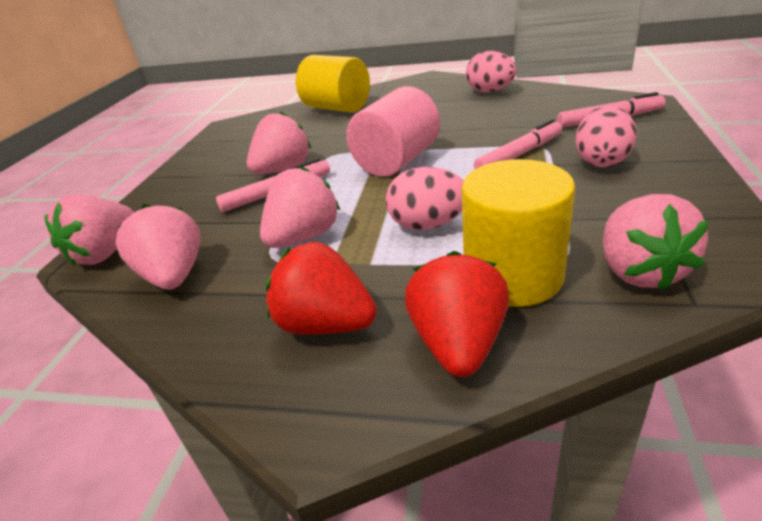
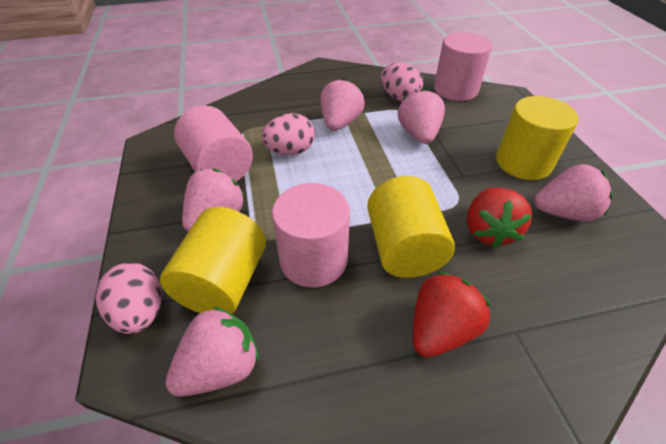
pink cylinder: [346,86,440,177] = 1 -> [174,105,253,182] [272,183,350,287] [434,32,492,101] = 3
pink marker: [216,158,330,212] [474,119,562,169] [557,92,665,127] = 3 -> none = 0
yellow cylinder: [296,55,370,113] [462,159,576,307] = 2 -> [160,207,266,314] [367,176,455,278] [496,96,579,180] = 3

